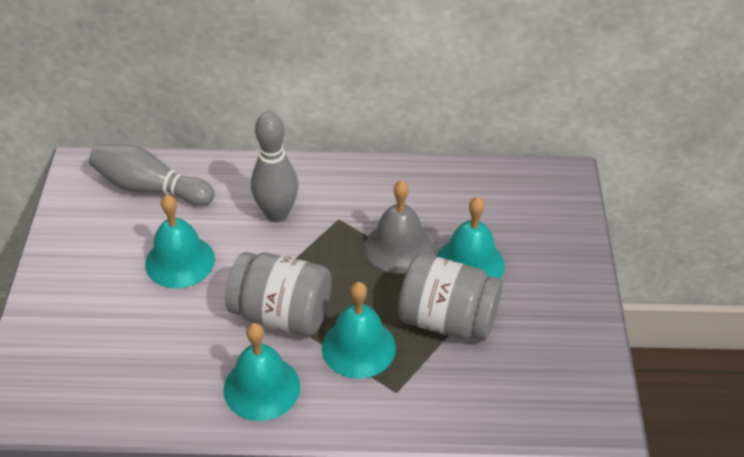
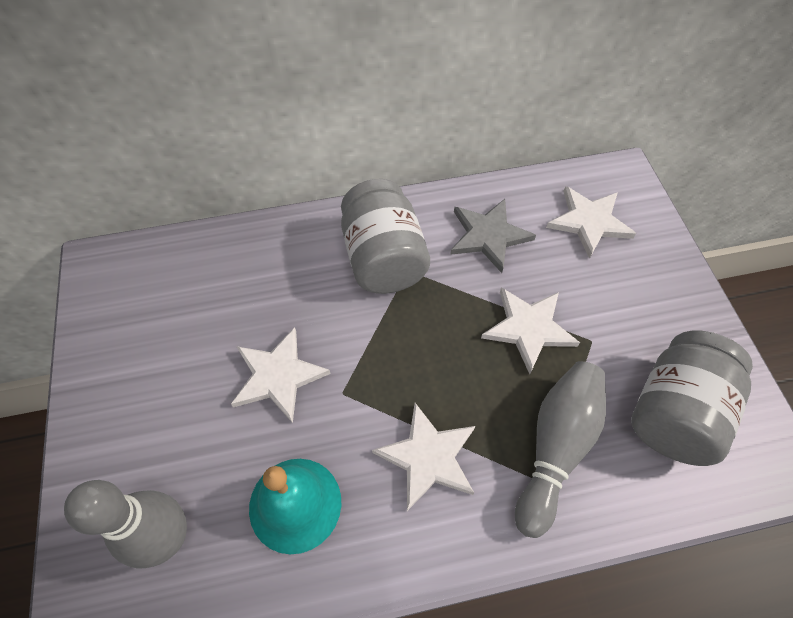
grey bell: [365,180,433,274] = 1 -> none = 0
grey star: none = 0 -> [450,199,536,273] = 1
turquoise bell: [145,195,215,289] [223,323,300,421] [322,282,396,379] [436,197,505,279] = 4 -> [249,459,341,554] = 1
white star: none = 0 -> [231,327,331,423] [372,403,475,511] [481,287,580,374] [546,186,636,259] = 4

